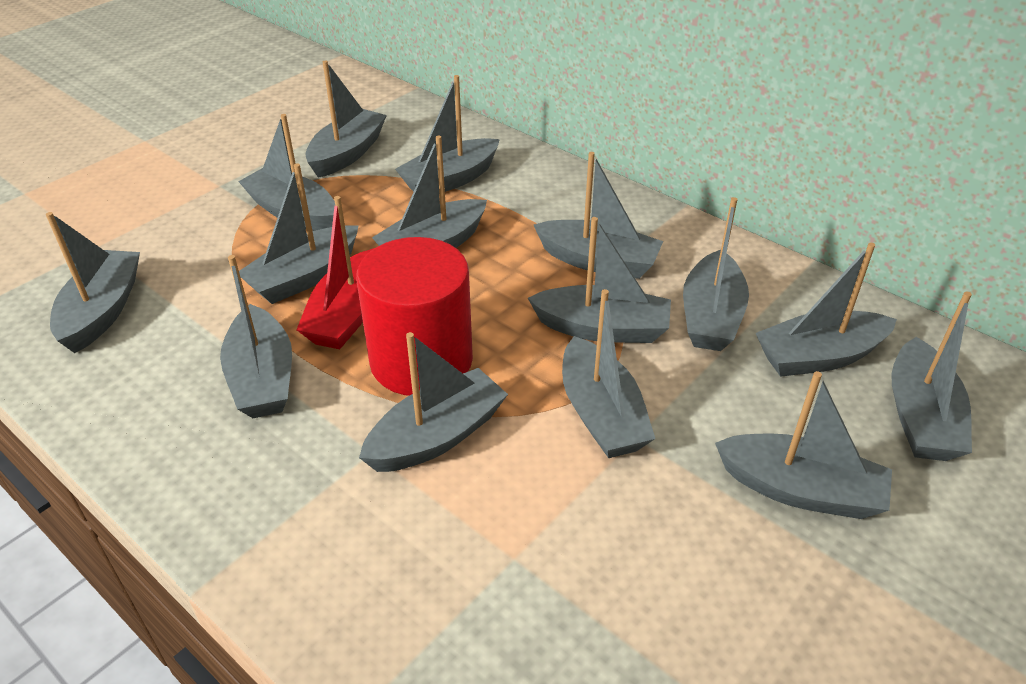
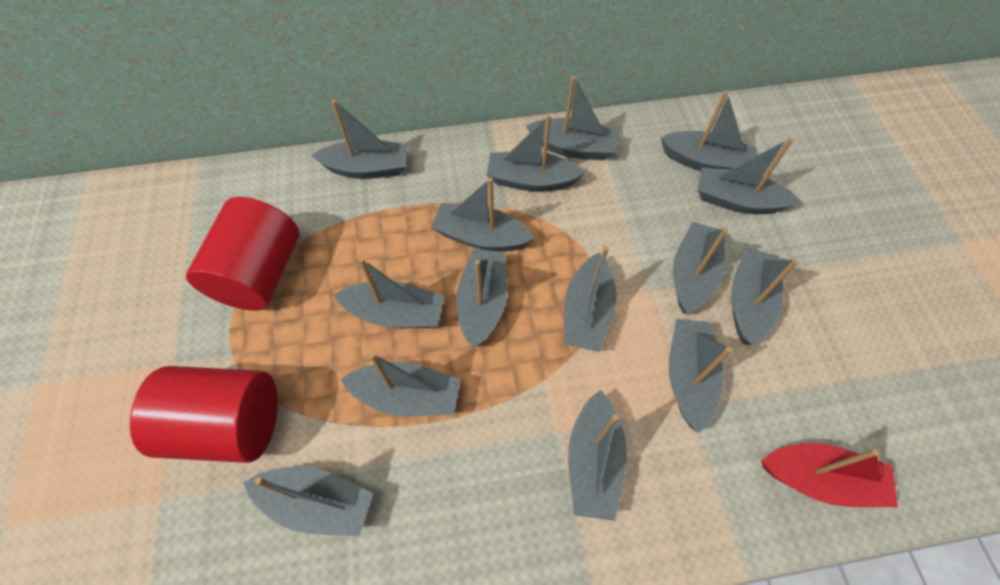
red cylinder: [356,237,473,396] = 1 -> [130,366,278,463] [186,197,299,311] = 2

